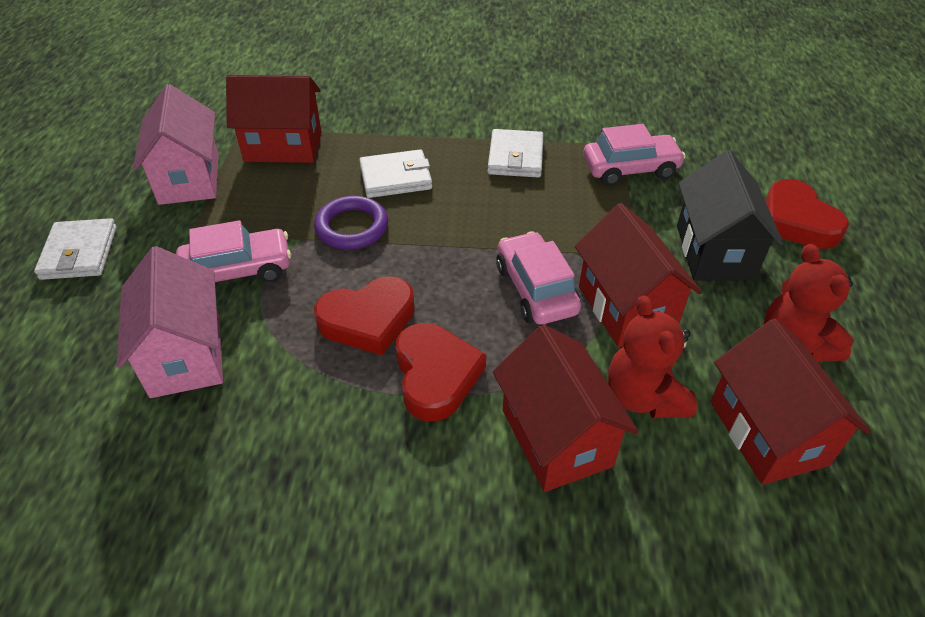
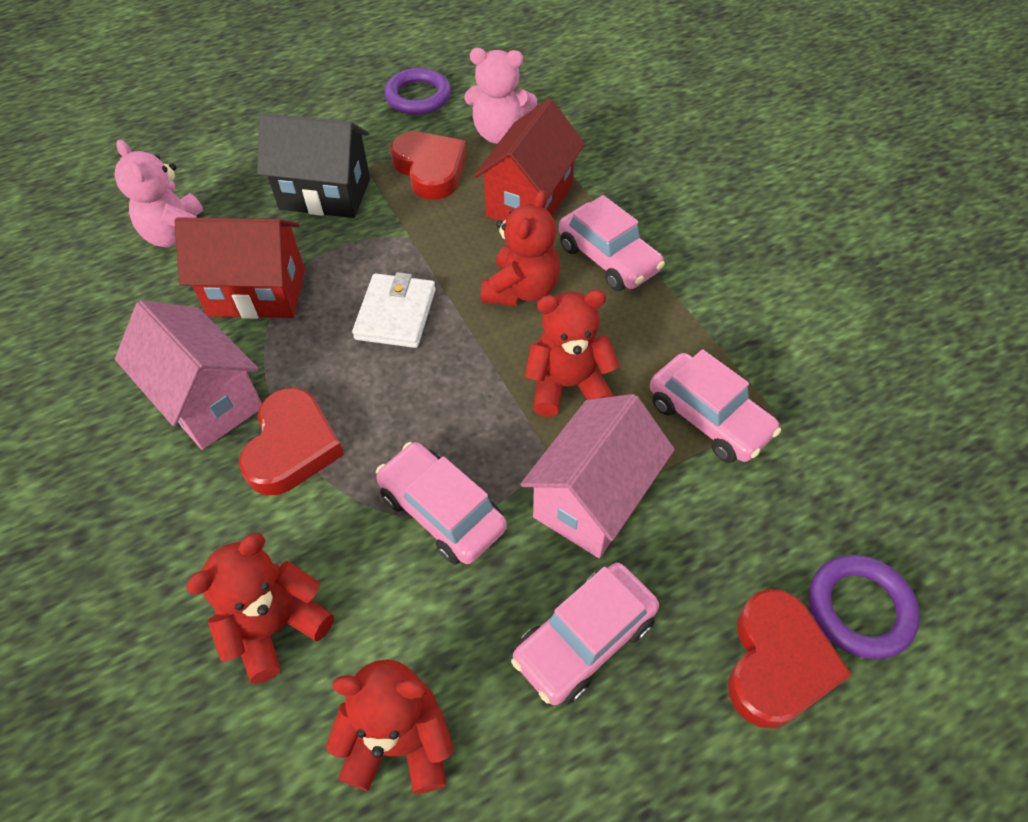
pink car: [176,220,291,282] [496,231,581,325] [583,124,686,186] = 3 -> [376,442,507,565] [511,563,659,705] [559,195,665,291] [650,349,781,463] = 4
pink teddy bear: none = 0 -> [114,139,203,247] [464,48,537,144] = 2
purple ring: [314,196,388,250] = 1 -> [384,68,451,115] [809,555,920,659] = 2
red house: [226,75,322,163] [493,325,639,492] [575,203,702,347] [710,319,871,485] = 4 -> [174,217,305,319] [474,99,585,221] = 2
red teddy bear: [608,295,697,418] [764,244,854,362] = 2 -> [186,533,334,684] [326,659,454,794] [481,190,560,306] [525,290,620,417] = 4
white wallet: [34,218,117,280] [359,149,432,198] [488,129,544,178] = 3 -> [352,272,436,348] = 1

